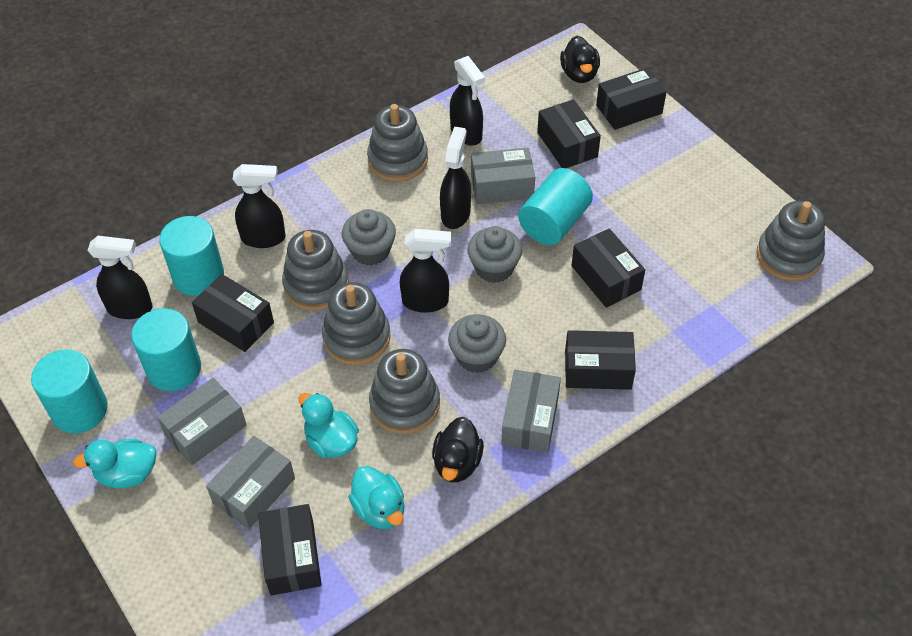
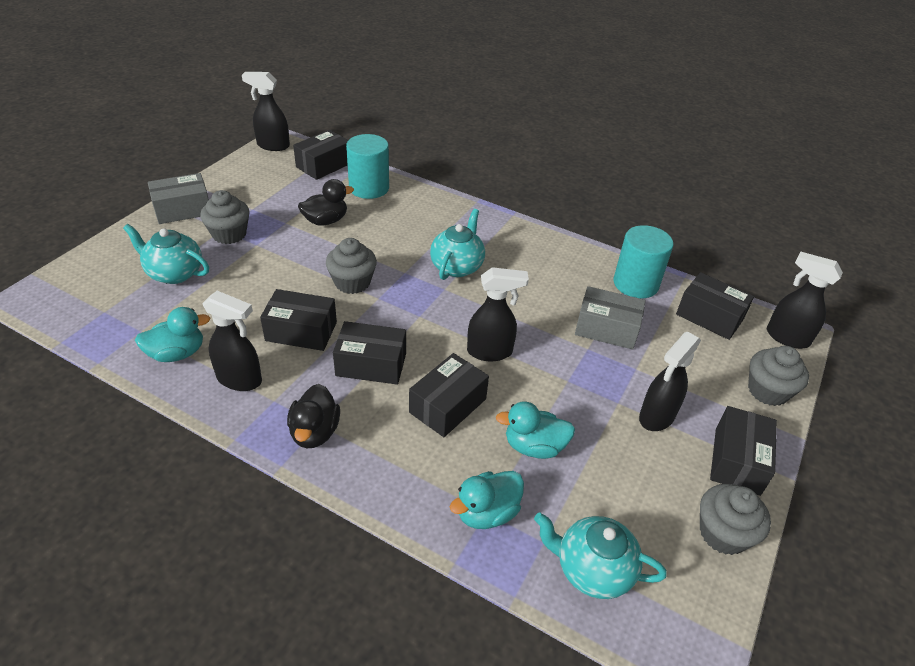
grey box: [157,378,247,465] [206,436,295,529] [471,148,535,204] [501,370,561,453] = 4 -> [148,173,209,224] [575,286,646,349] = 2
grey cupcake: [342,209,396,266] [448,314,506,373] [467,226,522,283] = 3 -> [200,190,250,244] [326,238,377,294] [700,484,771,555] [748,346,809,406] = 4
grey stacking toy: [282,230,349,311] [322,282,391,365] [367,104,428,182] [369,349,440,434] [757,201,825,281] = 5 -> none = 0
turquoise cylinder: [31,349,108,434] [131,308,201,391] [159,216,224,296] [518,168,593,245] = 4 -> [346,134,389,199] [614,225,674,298] = 2
turquoise teapot: none = 0 -> [123,224,209,284] [430,209,485,280] [534,513,667,599] = 3

